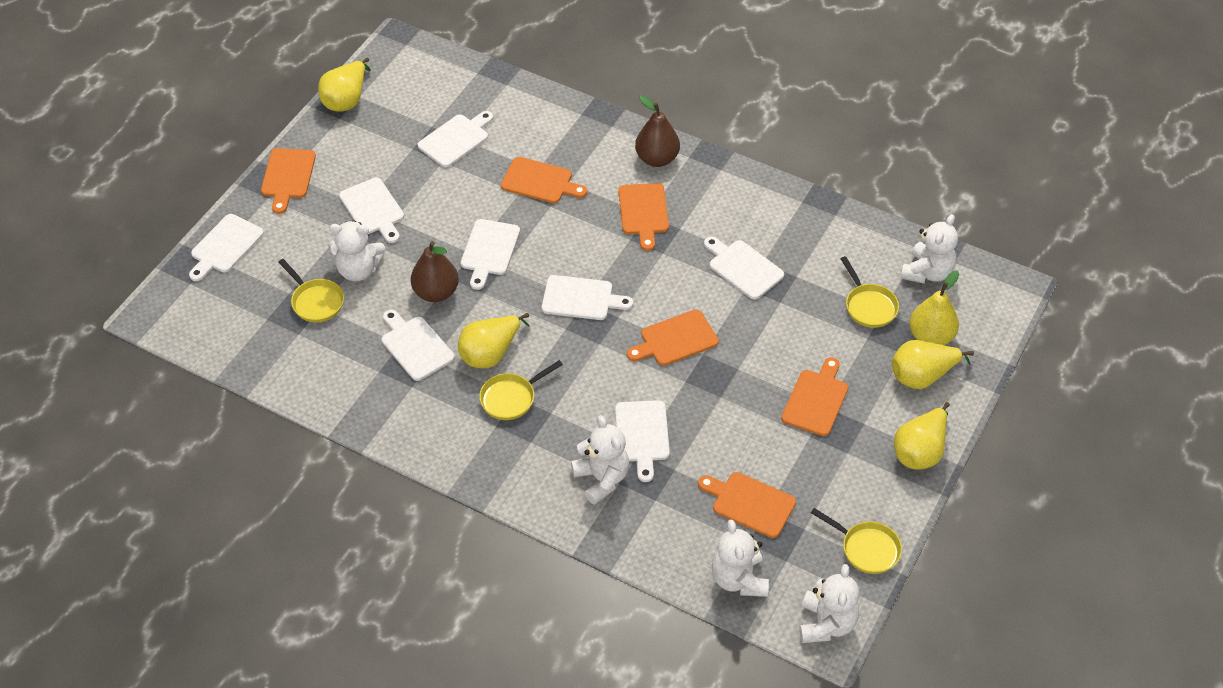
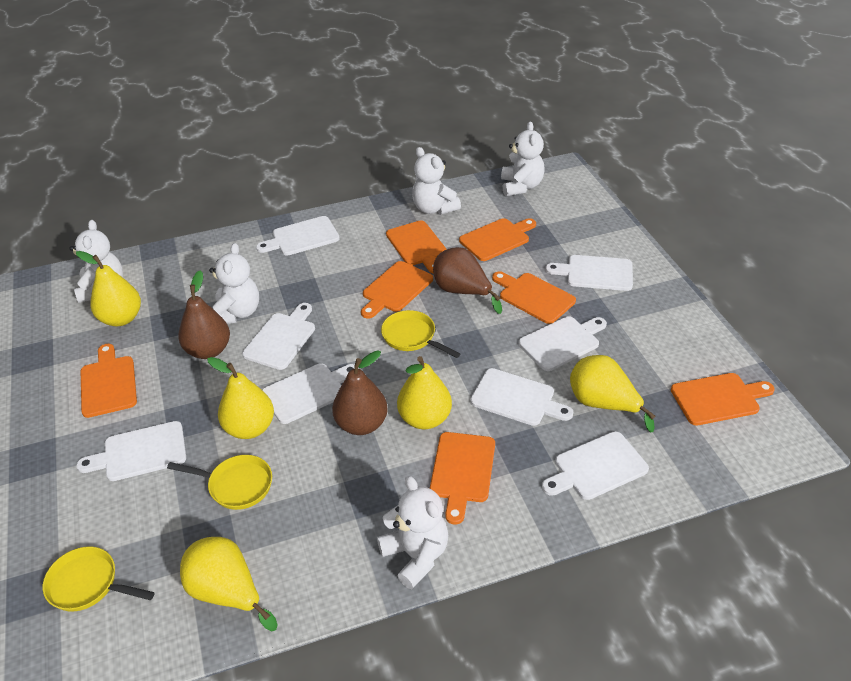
brown pear: [411,241,459,302] [635,95,680,167] = 2 -> [178,271,230,359] [332,350,388,435] [433,247,502,314] = 3
orange cutting board: [261,148,316,214] [501,157,587,203] [618,183,669,251] [627,309,719,366] [698,472,796,538] [781,357,848,436] = 6 -> [81,344,137,418] [361,261,433,319] [386,220,447,274] [430,432,495,525] [459,218,536,261] [492,271,576,324] [671,373,775,426] = 7
yellow pan: [278,259,344,323] [479,360,563,420] [811,508,902,574] [840,256,899,328] = 4 -> [43,547,154,611] [167,455,272,510] [381,310,461,358] = 3

